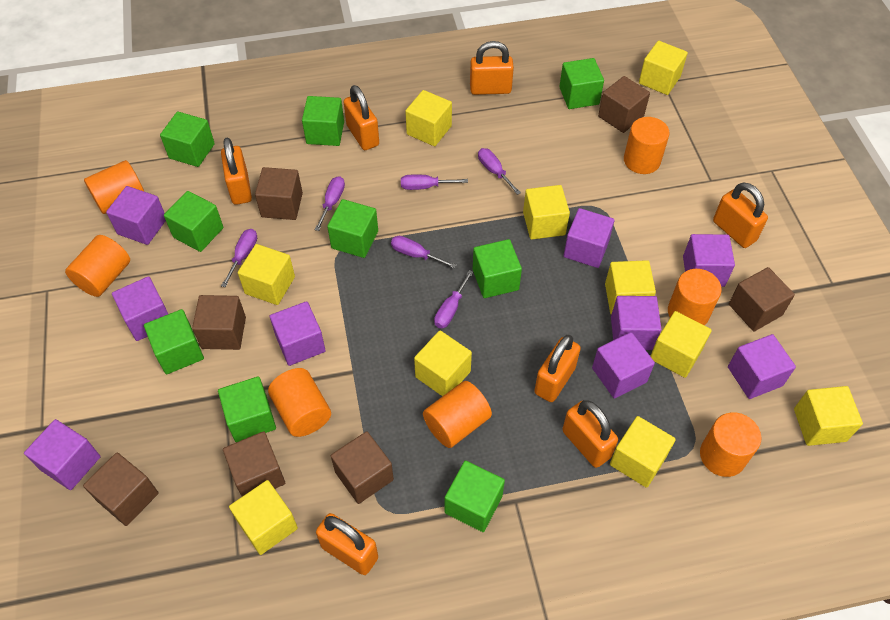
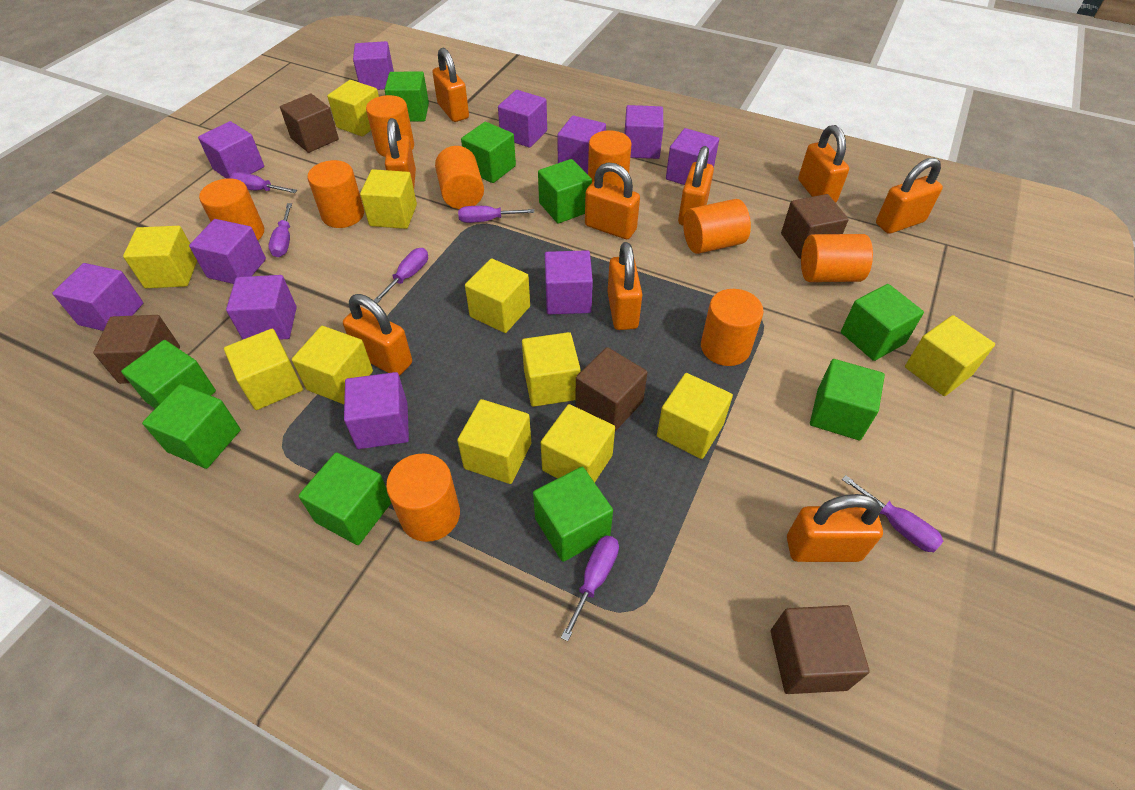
brown cube: [83,453,159,526] [192,295,246,350] [223,431,285,497] [255,167,303,220] [331,431,394,504] [598,76,650,133] [729,267,795,331] = 7 -> [93,315,180,384] [280,94,339,153] [575,347,647,431] [771,605,870,694] [781,194,849,259] = 5
orange cylinder: [65,235,130,297] [84,160,144,214] [268,368,331,437] [423,381,492,448] [624,117,670,174] [668,269,722,326] [700,412,761,477] = 7 -> [199,178,264,240] [307,160,364,228] [366,95,414,157] [386,453,460,542] [435,146,484,209] [588,130,632,188] [683,199,751,254] [701,289,764,366] [801,234,873,282] = 9
orange padlock: [221,137,252,205] [316,513,378,575] [344,85,379,150] [470,41,514,95] [534,335,581,402] [562,400,618,468] [713,182,768,248] = 7 -> [343,294,412,376] [385,118,416,188] [432,48,469,122] [585,162,640,239] [608,242,642,330] [678,146,714,225] [787,494,883,562] [798,125,849,203] [876,158,943,234] = 9
purple cube: [24,419,101,490] [106,186,166,245] [112,276,168,341] [270,301,326,366] [563,208,614,268] [592,332,655,399] [611,296,661,350] [683,234,735,287] [728,334,796,399] = 9 -> [52,263,143,331] [189,219,266,284] [198,121,264,179] [226,275,297,340] [344,372,409,449] [353,41,394,90] [498,90,547,148] [545,250,593,314] [557,115,606,174] [624,105,664,159] [666,128,719,185] = 11
yellow cube: [229,480,298,555] [238,244,295,305] [405,90,452,146] [414,331,472,396] [523,185,570,240] [605,260,656,315] [610,416,676,488] [639,41,688,95] [650,311,712,378] [794,386,863,446] = 10 -> [123,226,197,288] [224,329,303,410] [292,326,373,404] [327,80,379,137] [360,169,417,229] [457,399,531,484] [465,258,530,333] [522,332,580,407] [541,404,615,483] [657,373,733,459] [905,315,995,396] = 11

